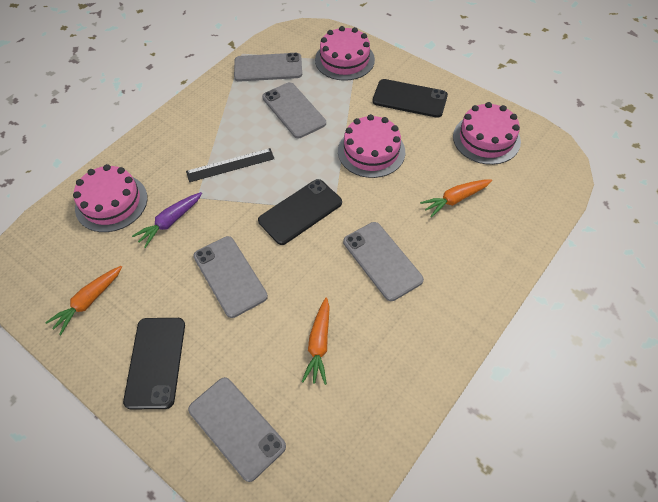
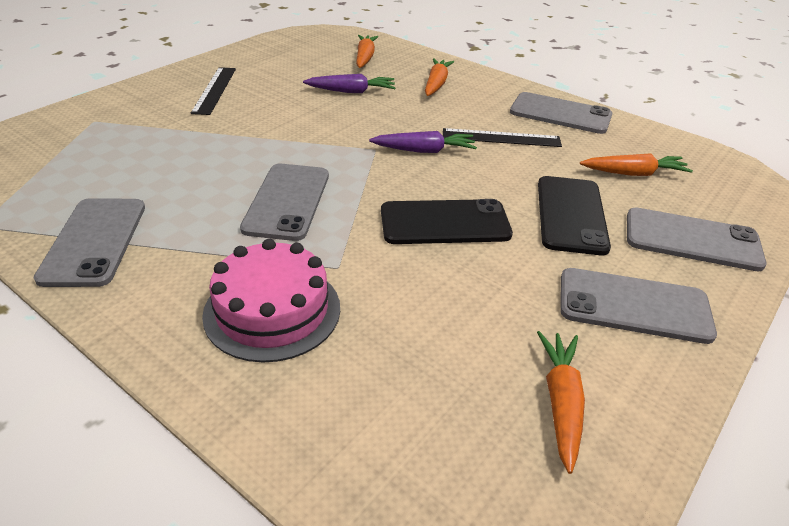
black phone: [123,318,185,409] [258,179,342,245] [372,79,448,118] = 3 -> [381,199,513,244] [538,176,611,255] = 2
black ruler: [186,148,274,182] = 1 -> [191,67,236,115] [443,128,562,147] = 2
orange carrot: [45,266,122,335] [302,297,330,385] [420,179,492,217] = 3 -> [356,35,378,68] [425,58,454,96] [537,331,585,474] [580,153,693,176] = 4
pink cake: [73,164,148,232] [315,26,375,81] [338,114,405,178] [453,102,521,165] = 4 -> [202,239,340,362] = 1
purple carrot: [132,192,202,248] = 1 -> [303,74,395,93] [369,131,477,153] = 2

